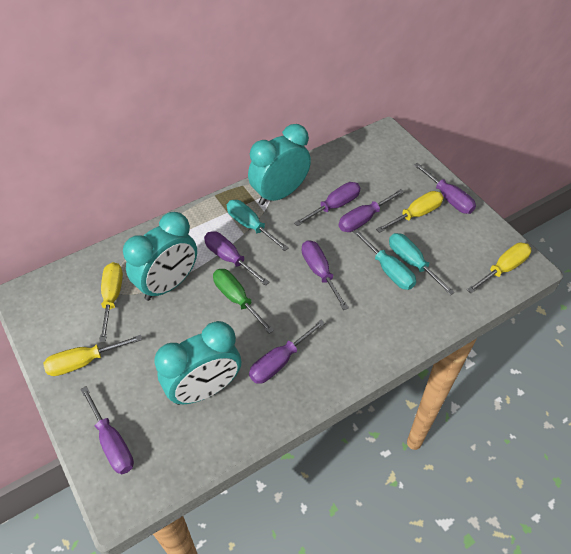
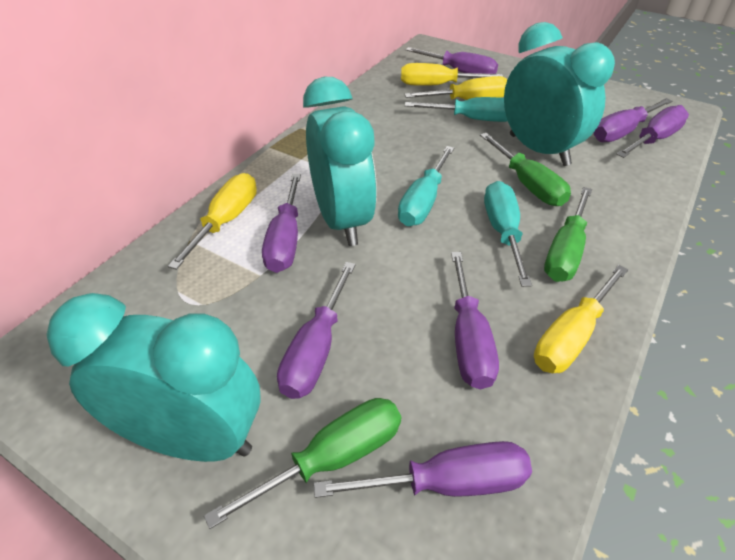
green screwdriver: [213,269,274,334] = 1 -> [204,398,401,529] [480,133,571,206] [544,187,592,282] = 3

